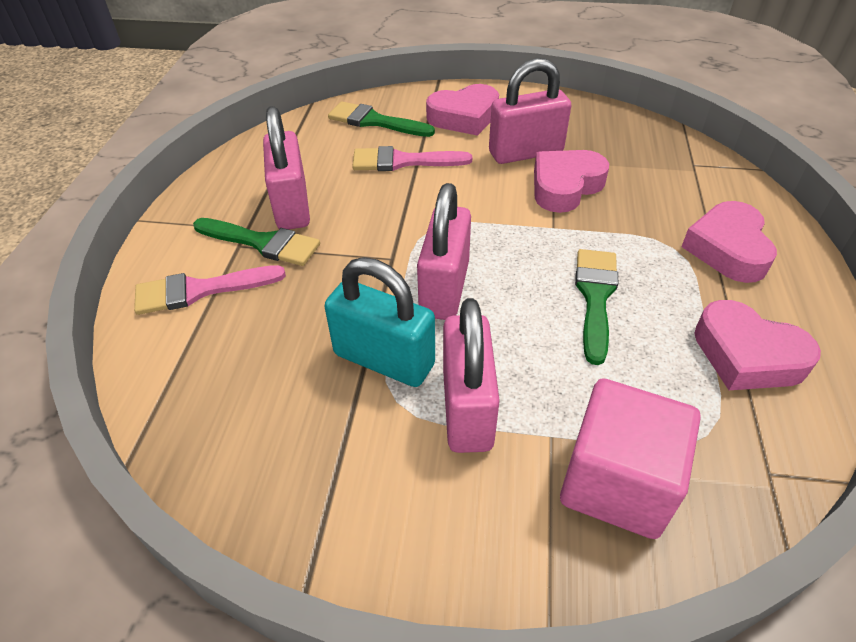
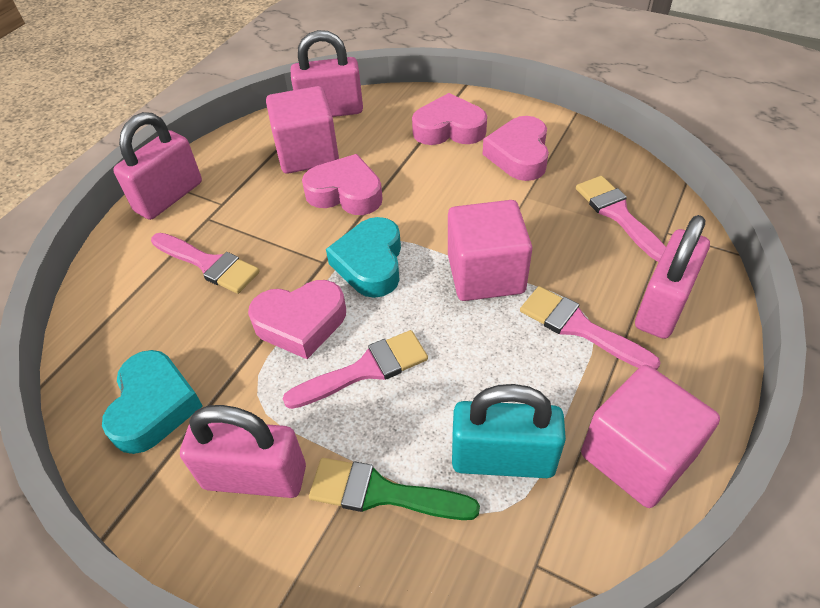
green brush: [193,218,320,266] [328,101,435,137] [575,249,618,365] = 3 -> [309,458,480,520] = 1
pink brush: [134,265,286,315] [352,146,472,171] = 2 -> [151,233,260,294] [283,330,428,409] [520,286,661,370] [576,176,666,262] = 4
pink cube: [560,378,700,539] = 1 -> [266,86,339,174] [448,200,532,301] [581,365,720,508] = 3
turquoise heart: none = 0 -> [102,350,203,454] [326,217,401,298] = 2

